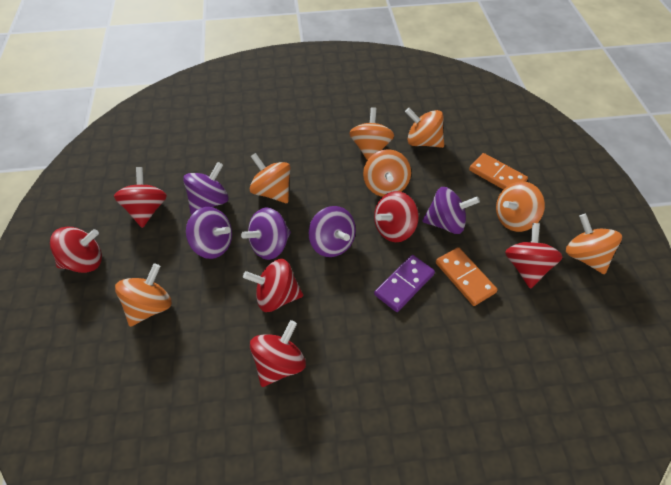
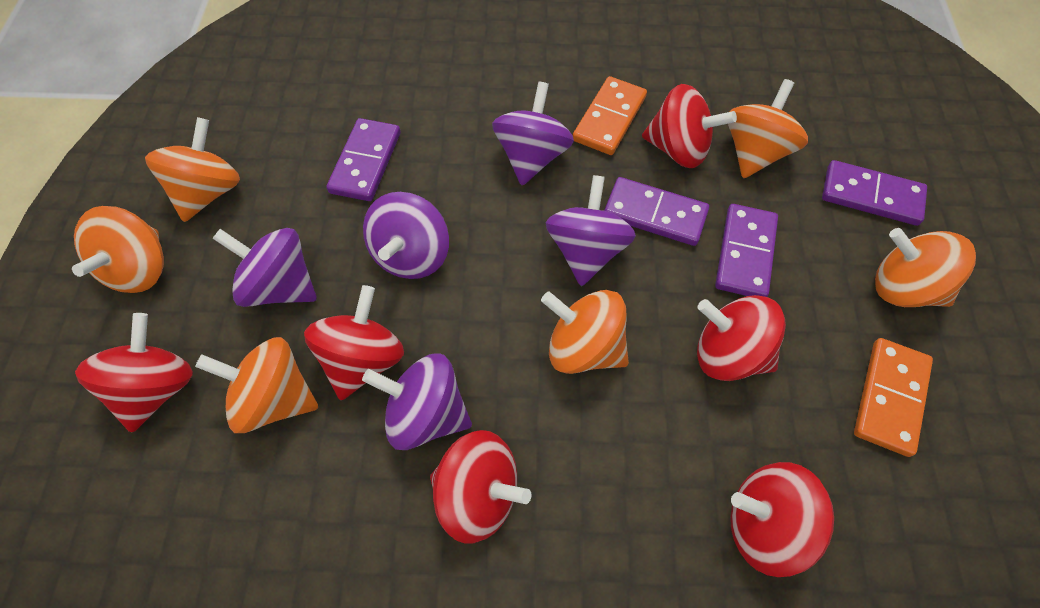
orange spinning top: [115,263,172,327] [250,153,291,203] [349,107,394,160] [363,149,411,197] [405,108,444,148] [496,181,545,232] [566,214,622,274] = 7 -> [72,206,164,293] [145,117,240,222] [195,337,318,433] [541,290,629,374] [728,79,808,178] [875,228,976,307] = 6
purple domino: [374,255,435,312] = 1 -> [326,118,401,201] [604,177,709,246] [715,204,778,297] [822,160,927,226] = 4

